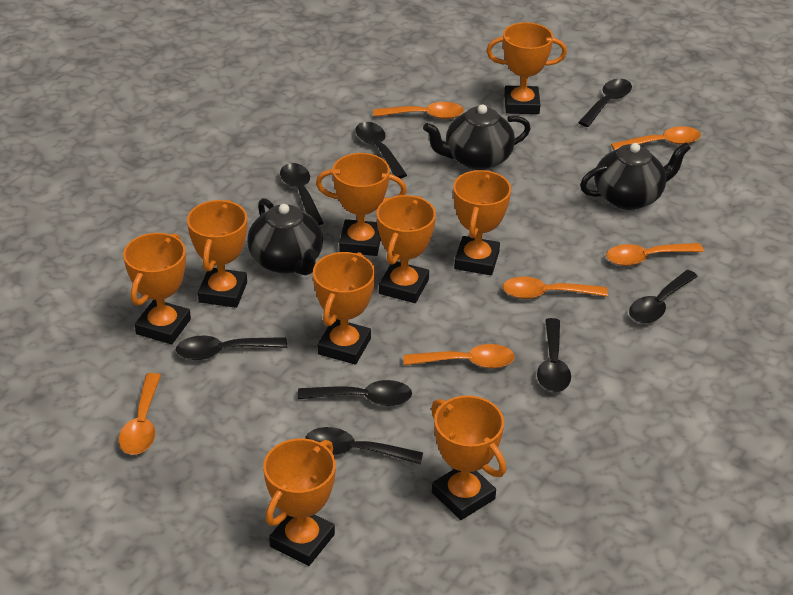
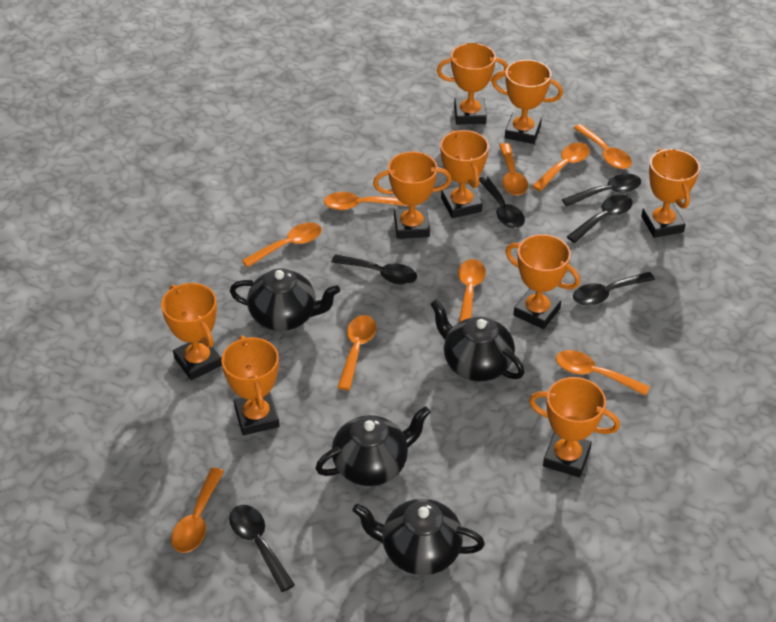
black spoon: [176,336,287,360] [280,163,324,225] [297,380,412,406] [305,427,423,465] [355,122,407,179] [537,318,571,392] [578,79,632,127] [629,270,698,323] = 8 -> [229,505,295,592] [331,254,417,285] [479,176,525,229] [562,174,641,206] [567,194,633,243] [573,272,655,306] = 6
black teapot: [247,198,323,275] [423,104,531,170] [580,142,691,210] = 3 -> [230,268,340,331] [315,406,430,486] [352,499,485,575] [430,299,524,381] = 4
orange spoon: [119,373,161,455] [373,102,464,119] [403,344,515,368] [503,277,608,299] [606,243,704,266] [611,126,701,150] = 6 -> [171,468,224,553] [242,223,322,268] [324,192,409,210] [337,315,376,390] [458,259,486,322] [499,143,528,196] [532,143,590,191] [556,350,650,396] [574,124,632,169] = 9

